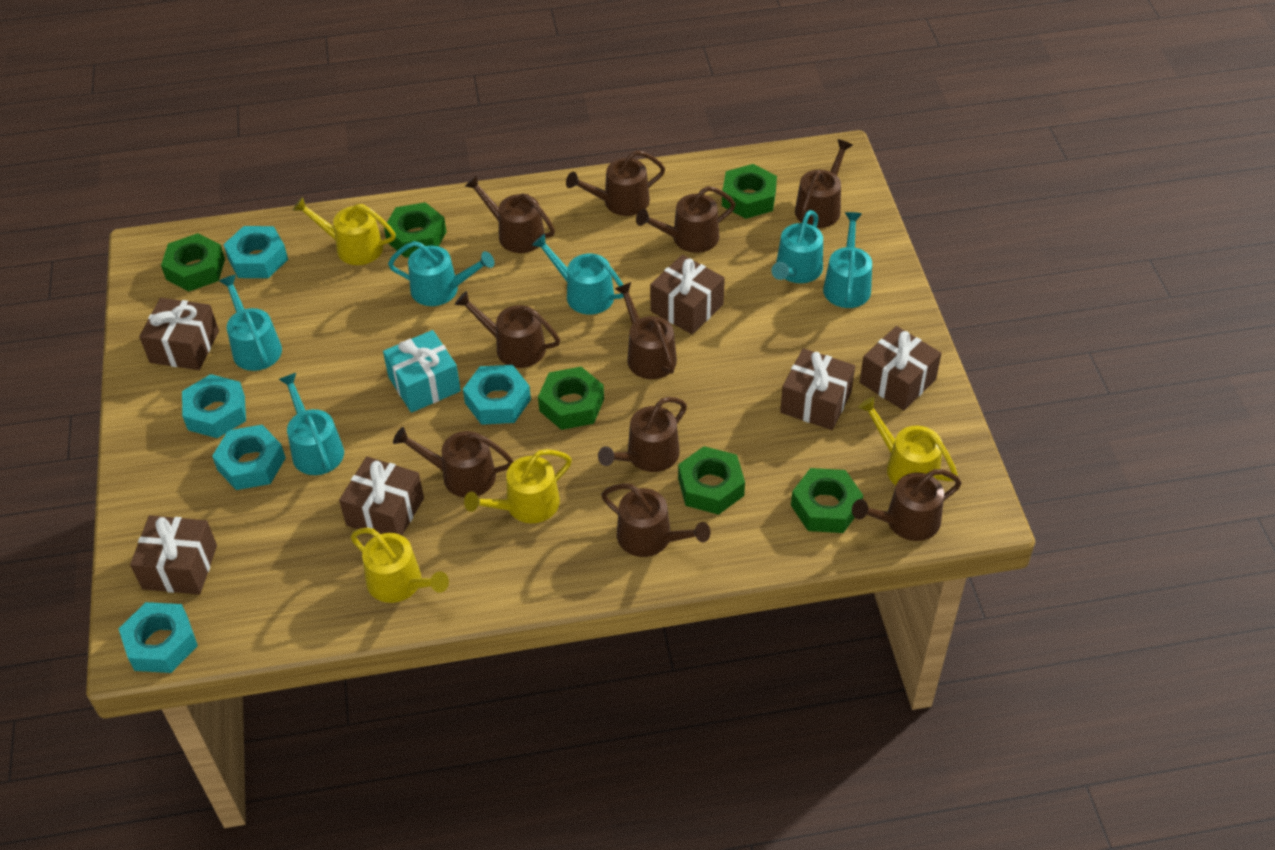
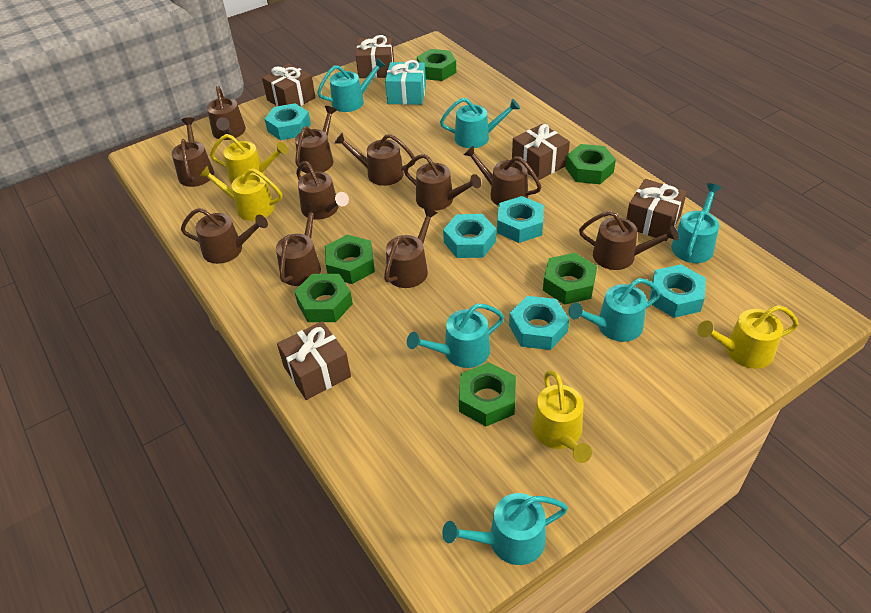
brown gift: [130,515,217,595] [139,298,219,370] [339,456,424,535] [650,255,725,335] [780,348,855,430] [860,326,941,410] = 6 -> [262,63,316,106] [277,321,351,400] [356,35,394,78] [512,124,570,180] [626,179,687,241] = 5
brown watering can: [393,427,514,498] [455,291,560,368] [465,175,555,253] [566,150,665,216] [598,397,687,472] [601,483,711,557] [615,282,677,379] [636,186,736,253] [795,139,853,228] [852,469,962,541] = 10 -> [172,117,214,187] [181,208,268,264] [207,86,246,140] [276,205,321,286] [295,106,337,173] [296,161,349,220] [334,133,415,186] [384,208,437,288] [404,154,481,211] [463,145,541,206] [579,211,679,270] = 11

